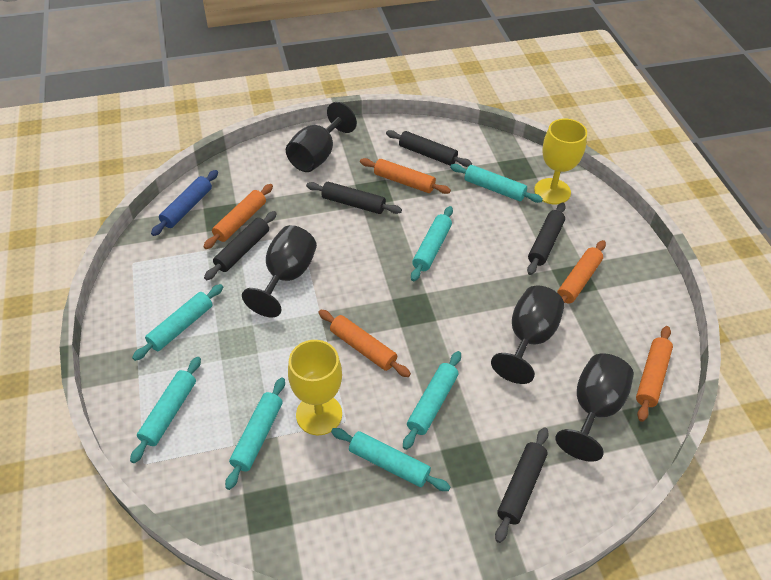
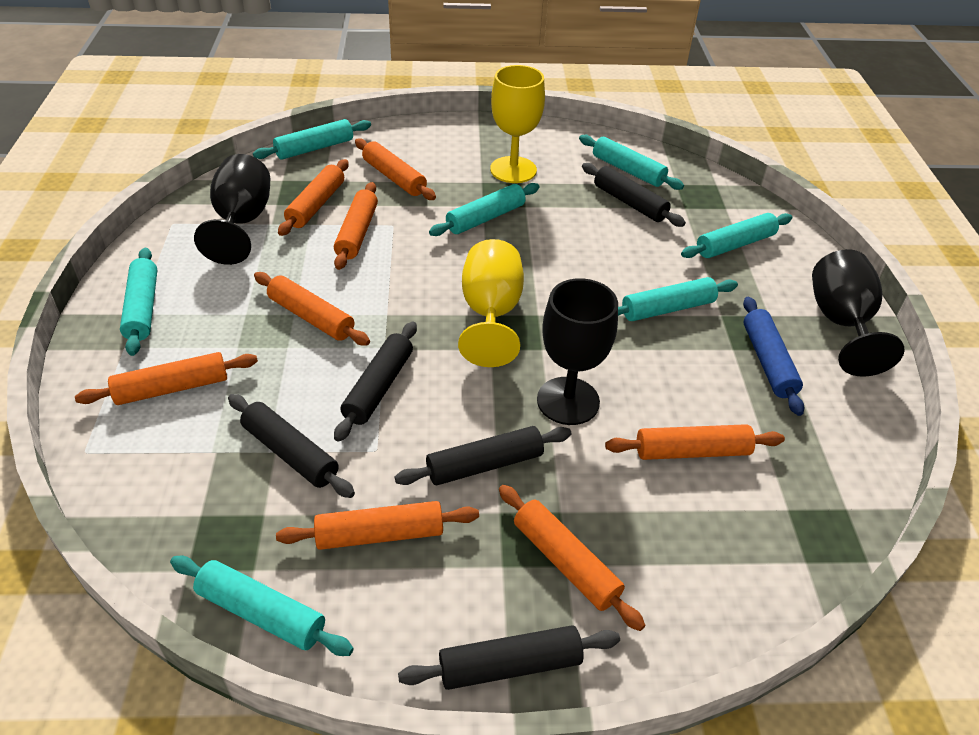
black goblet: [242,225,317,317] [286,102,357,172] [491,286,564,384] [555,353,634,462] = 4 -> [194,154,271,265] [537,278,618,425] [812,249,905,377] = 3
orange rolling pin: [203,184,273,249] [318,310,411,377] [360,158,451,194] [557,240,606,304] [636,326,673,422] = 5 -> [75,352,258,405] [254,272,370,346] [276,501,479,550] [278,159,349,236] [334,182,378,270] [355,138,436,200] [499,485,645,631] [605,424,785,460] = 8

